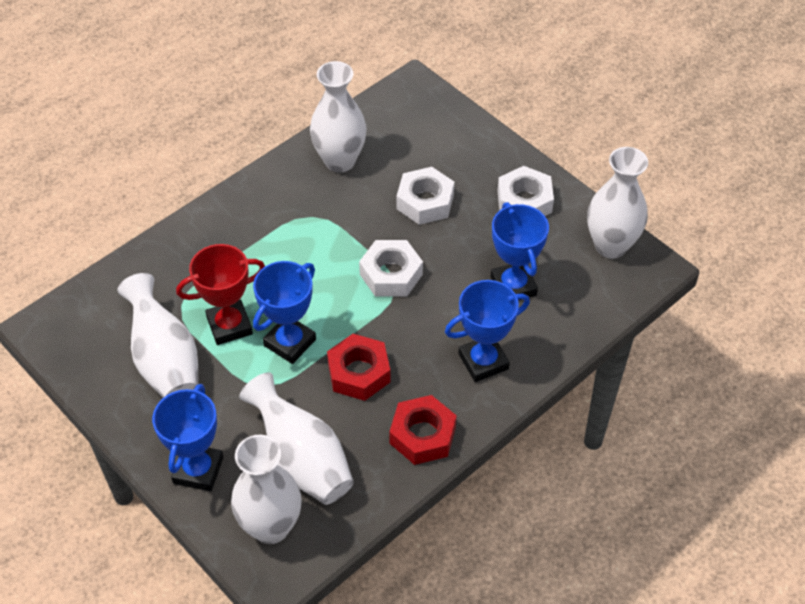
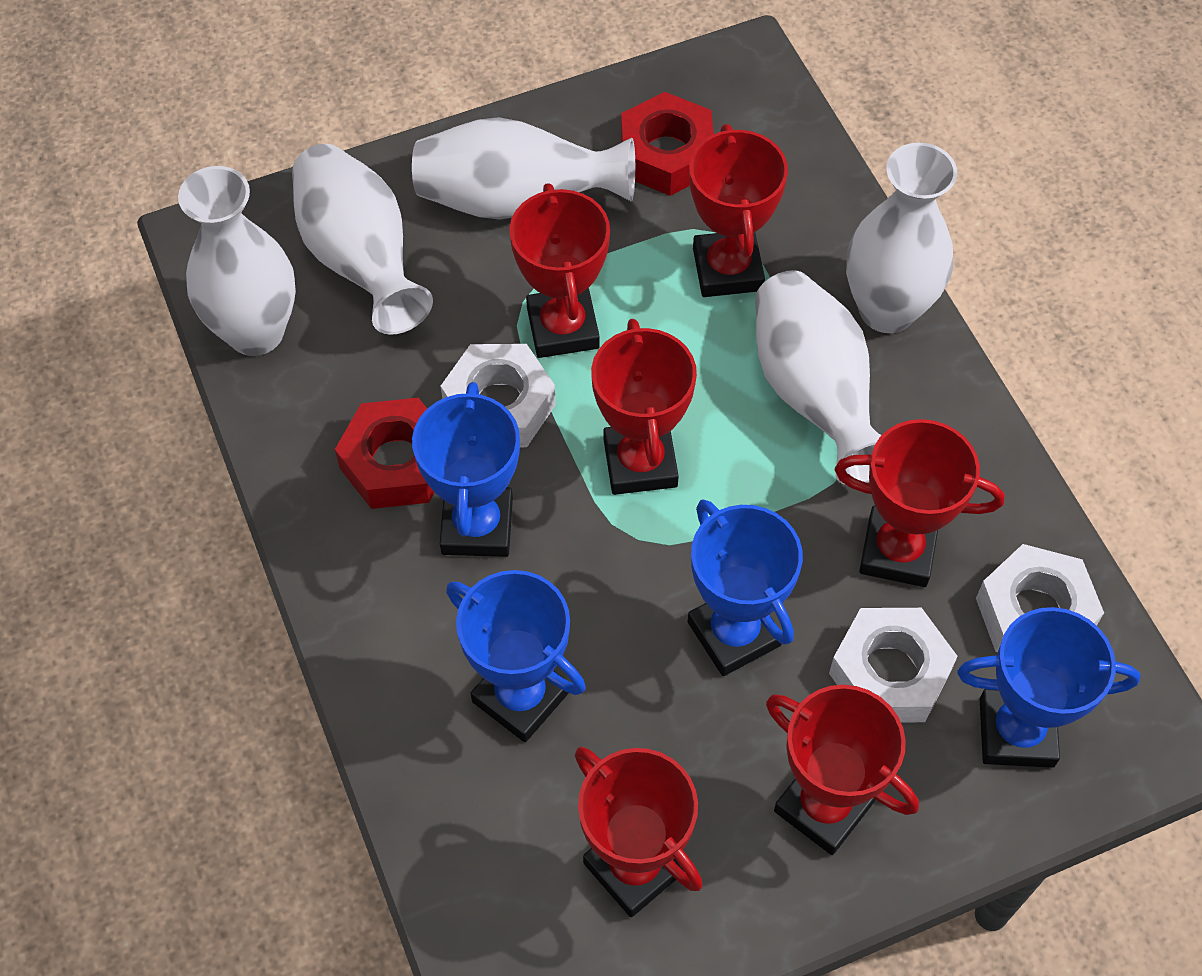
red trophy: [176,244,265,345] = 1 -> [509,183,610,358] [575,747,702,917] [591,319,697,495] [689,124,788,297] [766,685,919,855] [835,419,1005,587] = 6

